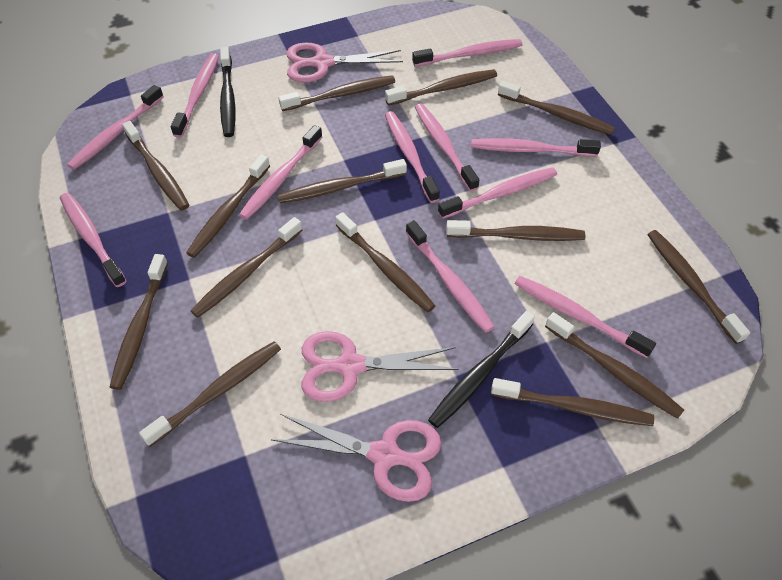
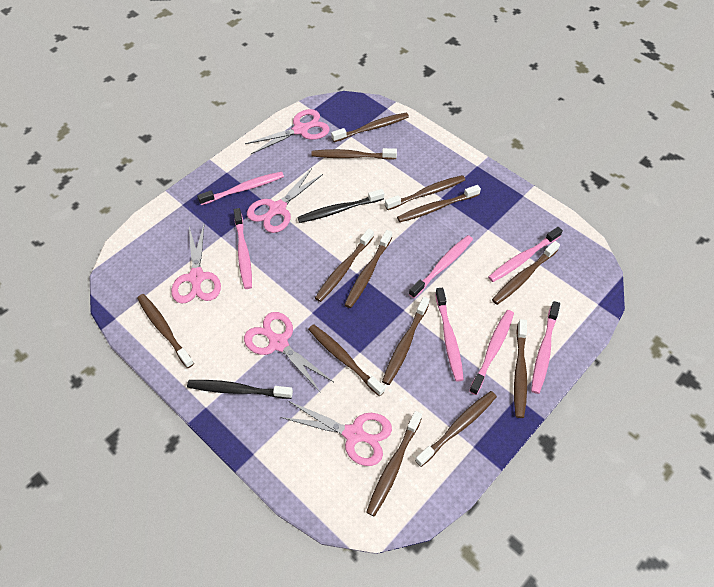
brown toothbrush: [110,254,168,390] [122,121,189,211] [139,341,281,447] [186,154,270,258] [190,217,303,318] [278,75,395,111] [278,159,407,203] [335,212,436,313] [385,69,497,106] [446,220,585,241] [491,378,654,426] [498,81,615,135] [545,312,684,419] [647,230,750,344] = 14 -> [137,294,194,368] [308,324,385,396] [311,148,397,160] [315,228,374,302] [331,113,409,142] [345,230,392,308] [366,411,422,517] [382,297,430,385] [385,175,465,210] [397,185,481,222] [415,391,497,467] [492,241,560,305] [514,319,527,418] = 13
pink scissors: [271,414,442,502] [286,42,403,83] [301,331,459,402] = 3 -> [171,225,221,304] [244,312,334,393] [245,109,330,154] [247,168,323,233] [280,400,392,466] = 5
pink toothbrush: [60,193,126,287] [67,85,164,170] [171,53,219,138] [239,125,322,220] [385,111,440,203] [406,220,495,333] [412,39,522,67] [415,103,479,191] [438,167,557,219] [471,138,601,156] [514,276,656,358] = 11 -> [197,172,284,205] [234,208,252,289] [409,235,473,298] [435,288,464,382] [469,310,514,395] [488,227,563,282] [531,301,560,394] = 7

